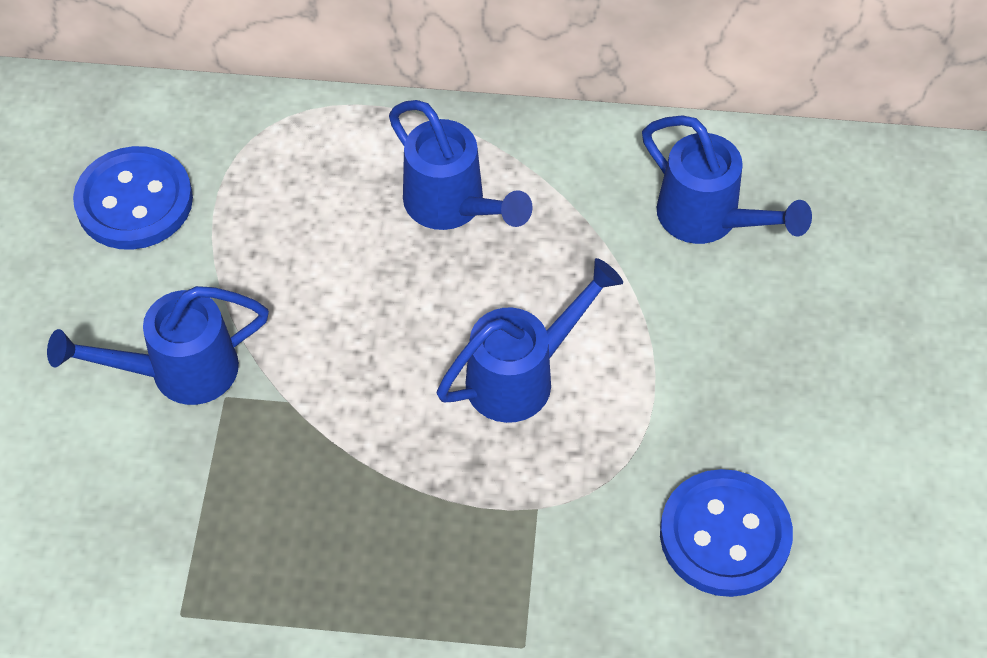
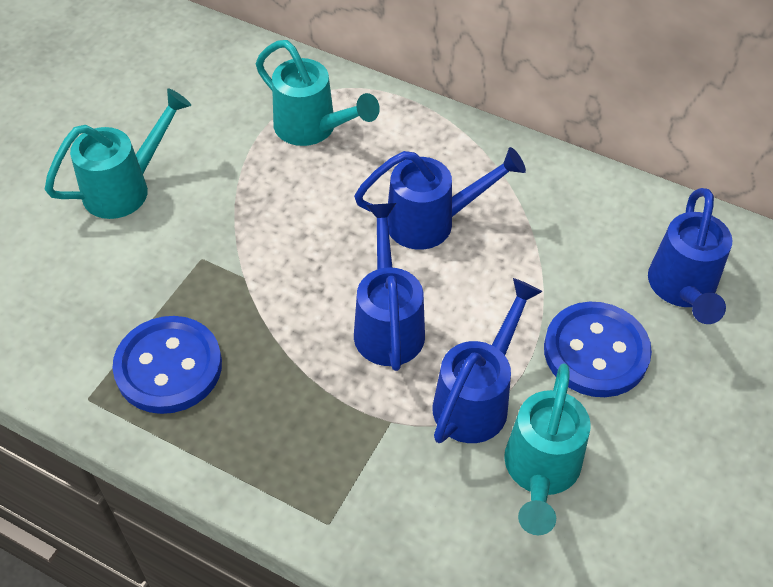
turquoise watering can: none = 0 -> [44,88,191,219] [256,40,380,146] [504,363,591,535] = 3

